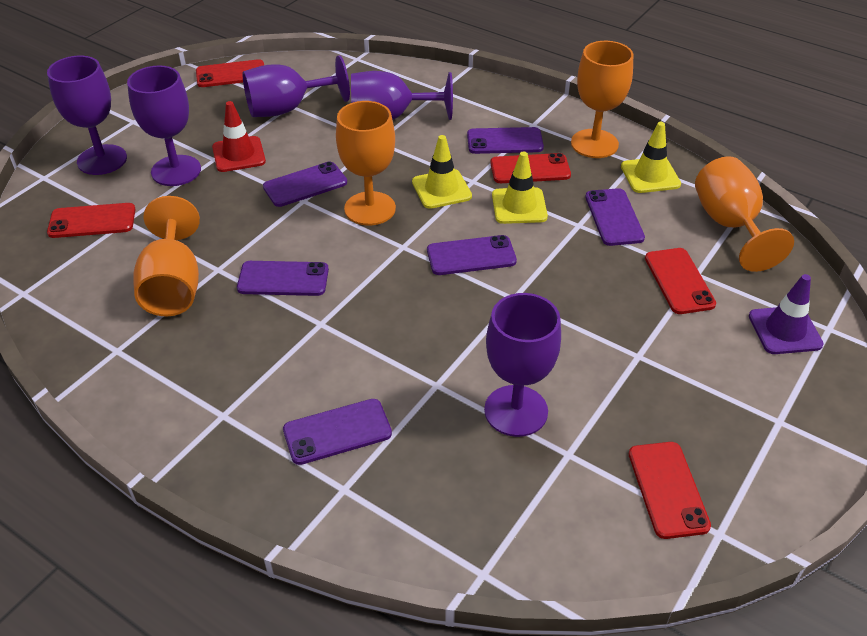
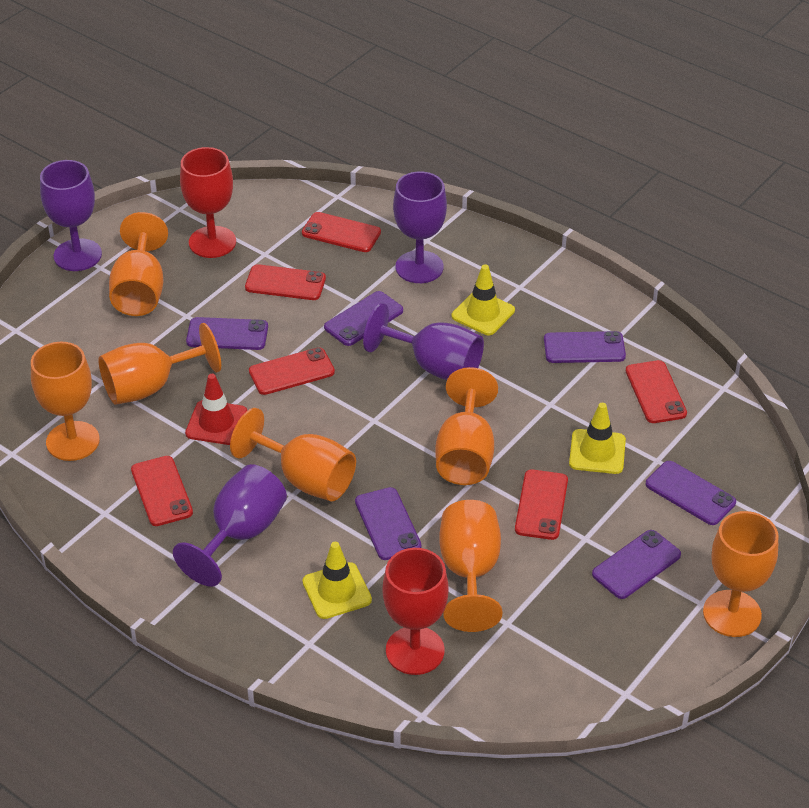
orange goblet: [133,196,200,316] [336,101,396,226] [571,41,633,158] [695,156,794,272] = 4 -> [31,342,100,461] [98,323,221,405] [109,212,168,316] [230,408,356,502] [435,367,498,485] [439,500,502,632] [703,511,778,637] = 7
purple goblet: [47,56,127,175] [127,65,201,186] [242,55,350,117] [351,71,453,120] [484,293,561,437] = 5 -> [40,160,102,271] [173,464,287,587] [363,303,484,380] [393,171,447,283] = 4
purple traffic cone: [749,274,824,354] = 1 -> none = 0
red goblet: none = 0 -> [180,147,236,258] [382,548,449,675] = 2
red phone: [47,203,136,238] [196,59,264,87] [490,153,571,183] [628,442,711,539] [645,248,716,314] = 5 -> [131,456,193,526] [245,264,326,300] [249,347,335,395] [302,212,381,252] [515,469,568,540] [626,360,687,423] = 6

